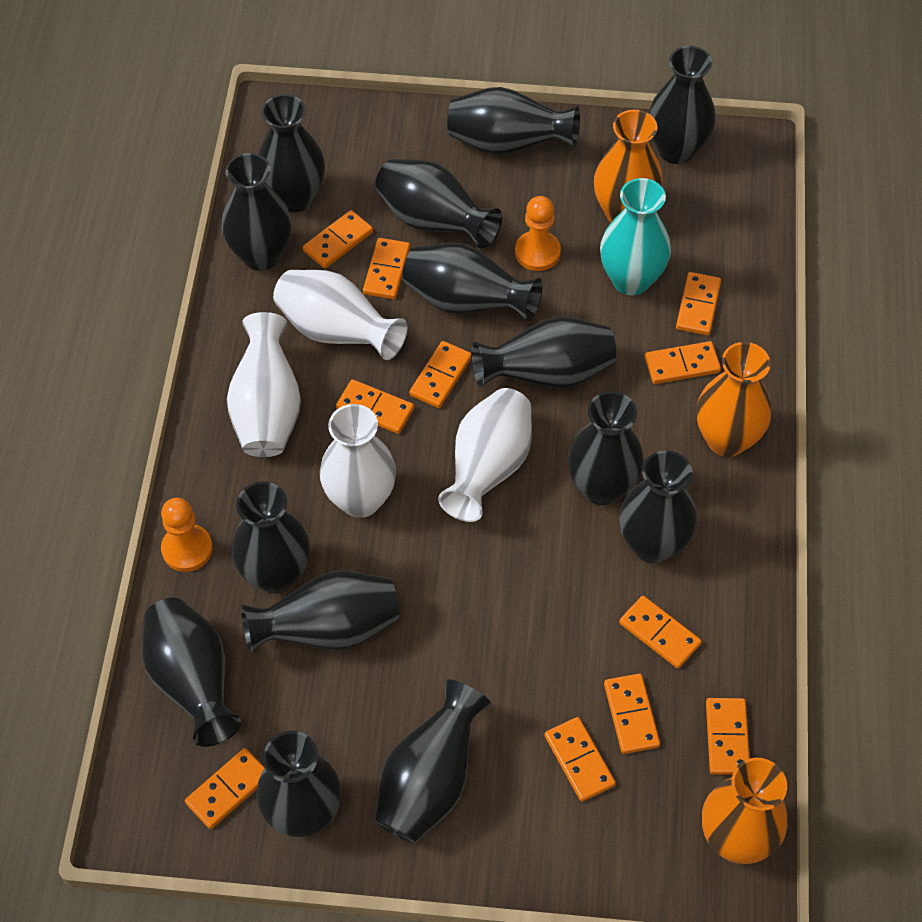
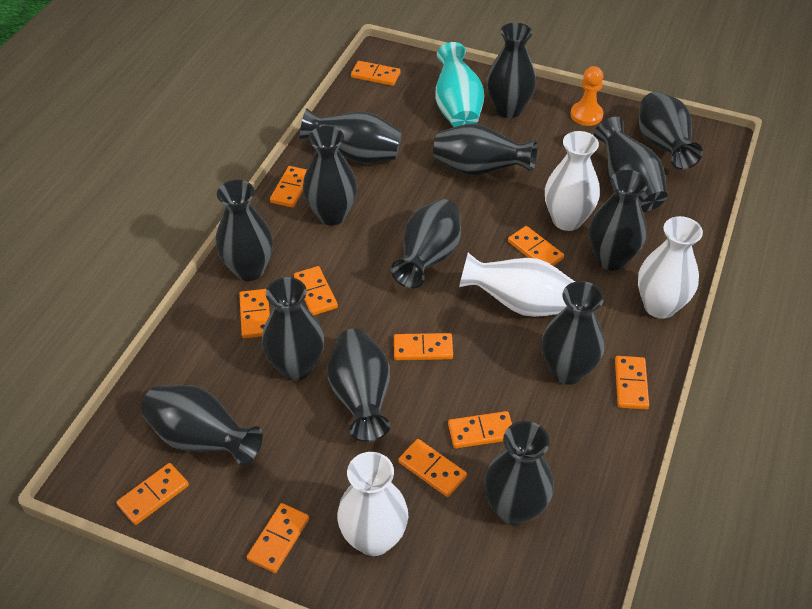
orange pawn: [161,498,213,572] [515,196,561,271] = 2 -> [570,66,603,126] = 1
orange vase: [594,110,663,222] [696,342,771,457] [702,758,787,864] = 3 -> none = 0

